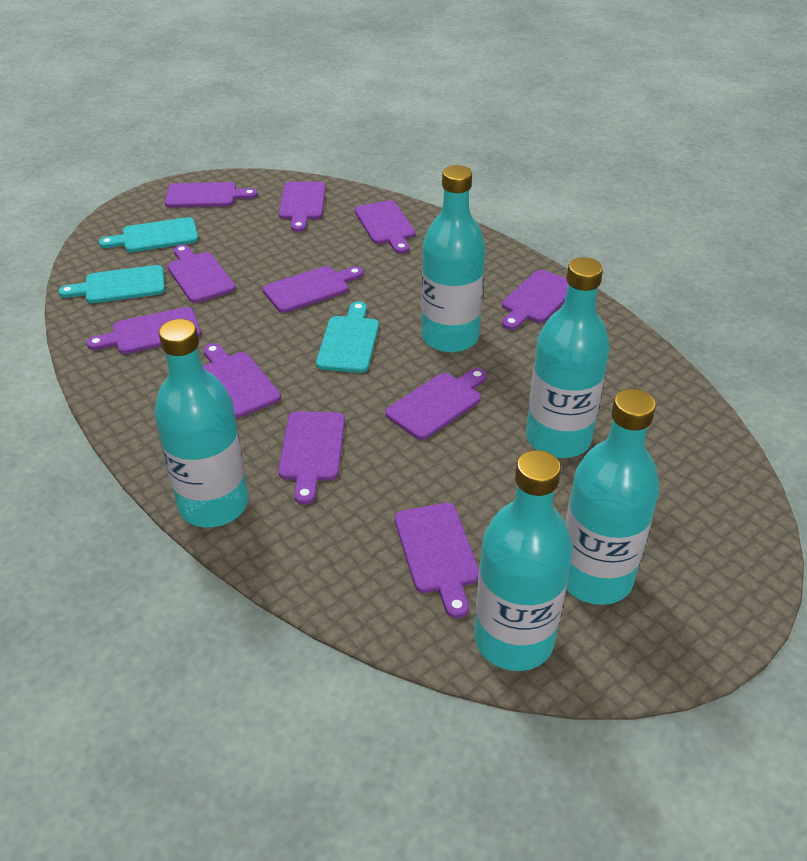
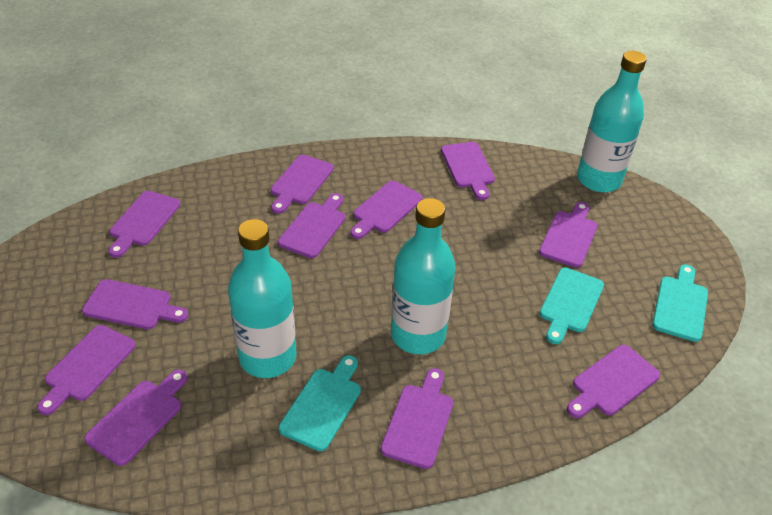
turquoise bottle: [154,319,249,527] [421,165,486,352] [474,450,573,671] [526,257,610,458] [565,389,660,605] = 5 -> [228,219,296,378] [391,198,456,354] [577,51,647,192] = 3

